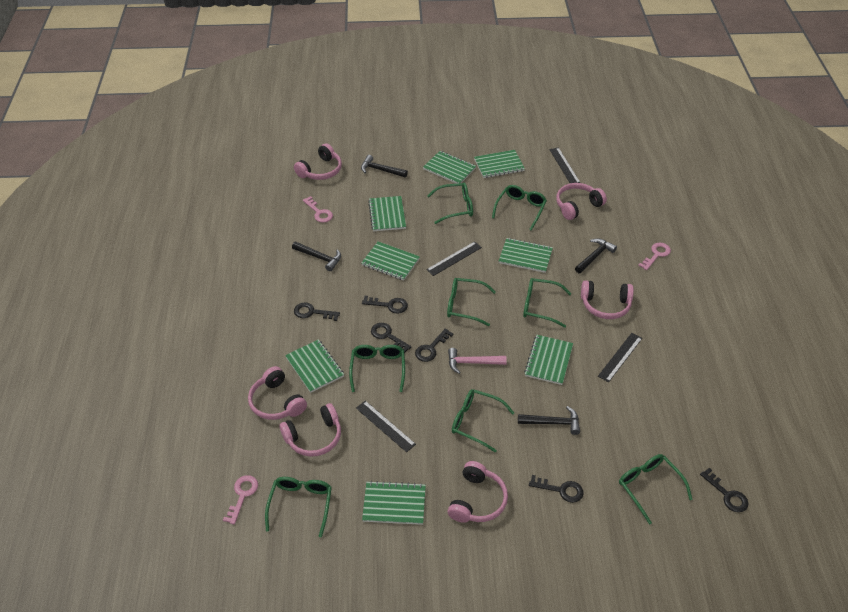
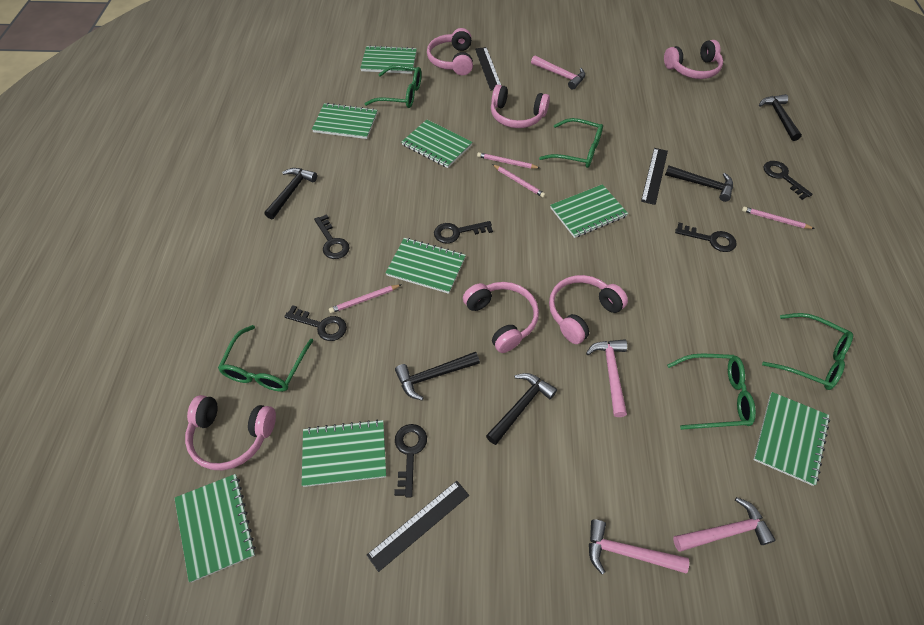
black hammer: [292,242,341,271] [361,155,408,177] [518,406,580,435] [575,238,617,274] = 4 -> [264,168,317,219] [395,352,480,400] [486,373,557,445] [665,166,733,202] [759,94,802,141] = 5
black ruler: [356,401,416,452] [426,241,482,276] [549,148,580,183] [598,333,642,382] = 4 -> [367,481,469,572] [475,47,501,90] [641,148,668,205] = 3
green glasses: [265,477,332,538] [349,345,405,392] [427,183,473,224] [447,278,496,326] [452,389,514,453] [492,185,547,231] [523,278,572,328] [619,454,693,525] = 8 -> [218,325,313,392] [365,65,422,108] [539,118,603,168] [667,354,756,430] [762,313,853,390] = 5
pink hammer: [448,348,507,374] = 1 -> [531,55,585,90] [586,339,627,417] [589,519,689,574] [673,497,776,552] = 4
pink key: [223,475,258,524] [303,196,333,223] [638,243,671,270] = 3 -> none = 0
pink pencil: none = 0 -> [329,284,402,313] [477,152,540,169] [492,164,546,198] [742,207,815,229] = 4

